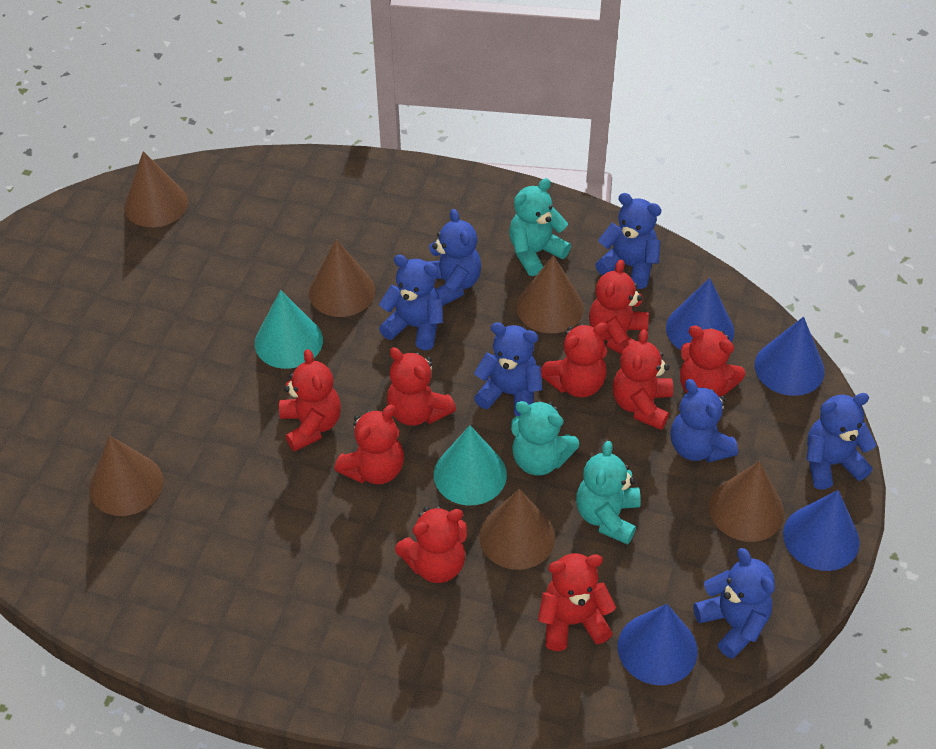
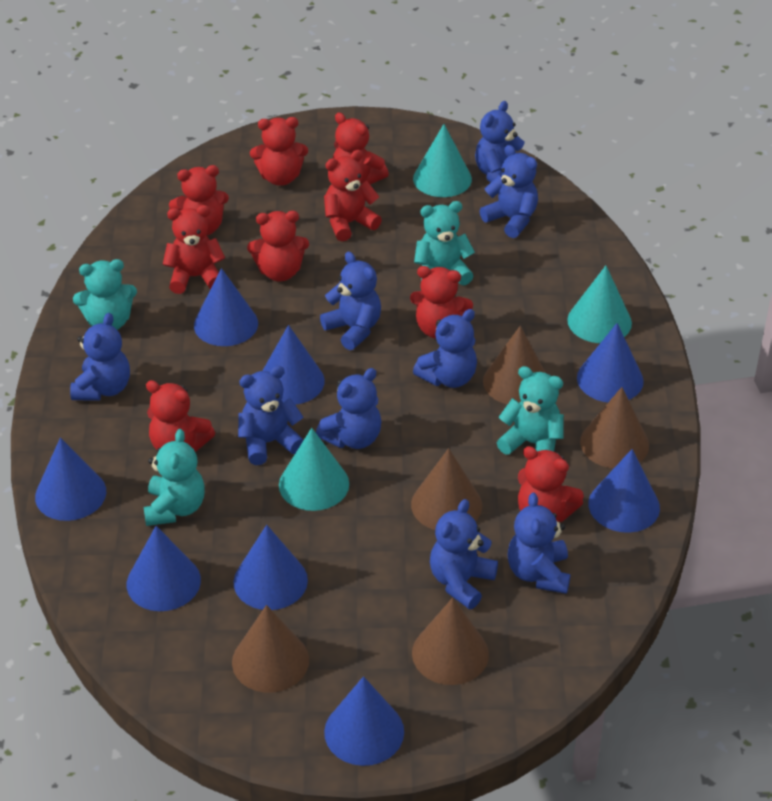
blue cone: [618,604,698,685] [666,278,734,350] [755,317,825,396] [783,490,860,571] = 4 -> [35,437,106,521] [127,526,201,611] [194,268,258,346] [234,525,308,610] [262,325,325,405] [324,676,404,766] [577,323,644,402] [588,449,660,533] = 8
blue teddy bear: [379,255,443,350] [427,209,481,306] [474,322,542,416] [595,193,661,289] [670,379,738,463] [693,548,775,659] [807,393,876,489] = 7 -> [70,313,130,401] [238,366,304,465] [316,368,381,449] [320,251,381,350] [413,309,477,388] [430,499,498,609] [475,101,525,182] [480,145,538,238] [508,493,570,594] = 9
brown cone: [89,436,163,516] [124,151,188,227] [309,239,375,317] [479,489,555,570] [517,255,584,333] [709,461,784,542] = 6 -> [232,605,309,693] [411,448,482,530] [412,598,489,685] [483,326,546,404] [580,387,649,468] = 5
turquoise cone: [255,290,323,369] [434,425,507,506] = 2 -> [279,428,349,511] [413,124,472,197] [567,266,632,343] = 3
turquoise teddy bear: [509,178,571,276] [511,401,579,475] [576,441,641,545] = 3 -> [73,259,137,330] [143,429,205,526] [414,201,475,285] [497,366,564,454] = 4

